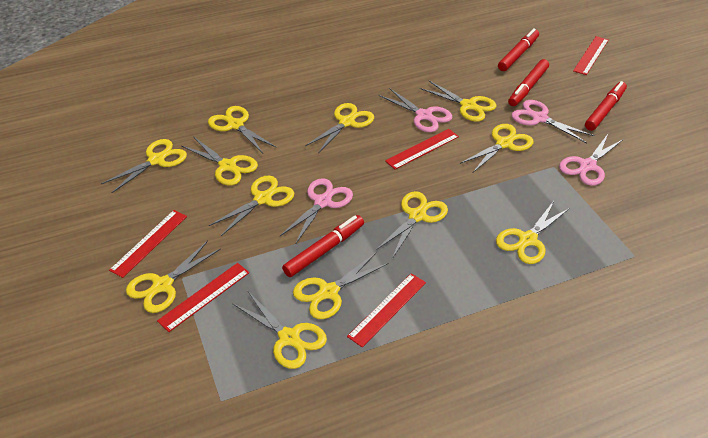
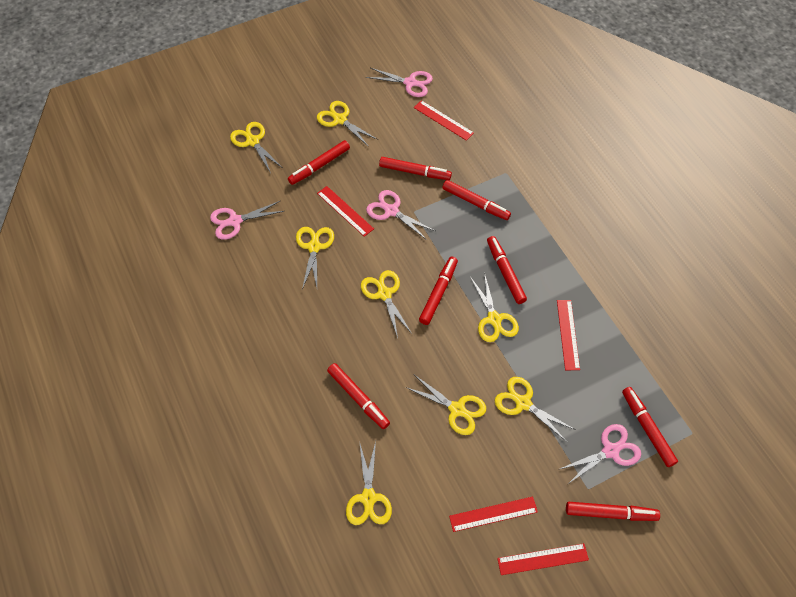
red marker: [282,215,364,277] [498,28,539,71] [508,59,549,106] [585,81,627,131] = 4 -> [288,140,350,185] [327,363,390,429] [379,157,452,180] [419,256,458,325] [442,180,511,220] [487,236,527,304] [566,502,660,521] [622,387,678,467] = 8
yellow scissors: [101,139,187,193] [126,241,220,313] [182,136,258,185] [208,106,277,153] [209,176,294,236] [232,292,327,369] [293,253,389,319] [305,103,374,154] [376,191,448,259] [420,81,497,122] [460,124,534,172] [496,201,570,264] = 12 -> [230,122,283,173] [296,227,334,290] [317,101,378,147] [346,441,392,525] [361,270,412,338] [405,375,486,435] [471,272,519,342] [495,377,576,442] = 8

